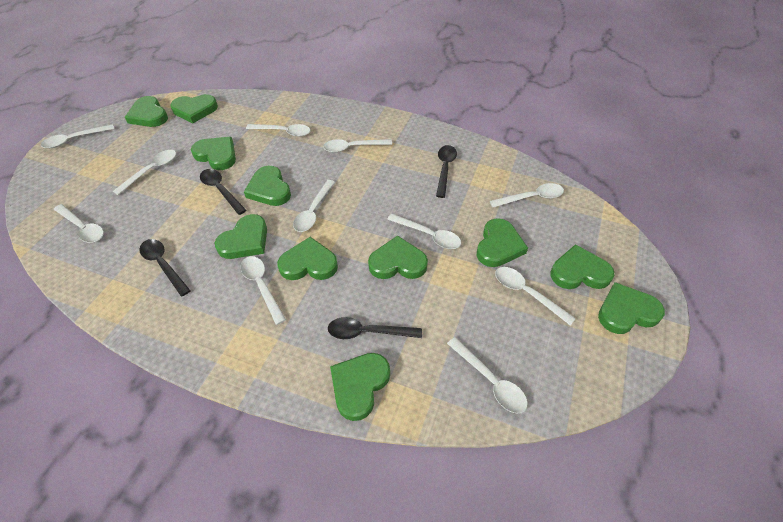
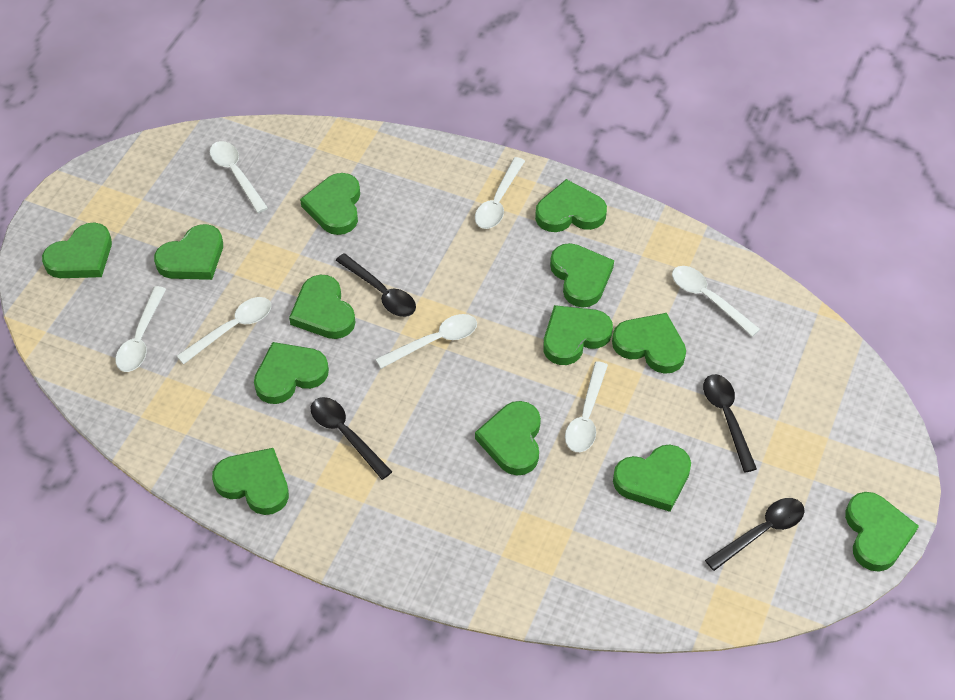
green heart: [125,96,168,127] [170,94,218,123] [191,137,236,170] [215,214,267,259] [244,166,291,206] [277,237,338,280] [330,353,390,421] [368,236,428,279] [477,218,528,267] [551,244,615,289] [598,282,665,334] = 11 -> [42,222,112,278] [154,224,223,280] [212,448,289,515] [254,342,329,404] [289,274,355,339] [300,173,360,235] [475,401,541,475] [535,179,607,232] [543,305,613,365] [550,243,614,308] [612,313,686,374] [613,445,691,512] [845,492,919,572] = 13
white spoon: [41,124,115,148] [54,204,104,243] [113,150,176,195] [241,256,286,325] [246,124,310,137] [293,180,335,232] [323,139,392,152] [387,214,461,249] [447,337,528,414] [490,183,564,207] [495,267,576,325] = 11 -> [116,286,166,372] [177,297,271,364] [210,141,268,213] [375,314,477,369] [475,157,525,229] [565,361,608,452] [672,266,760,337] = 7

